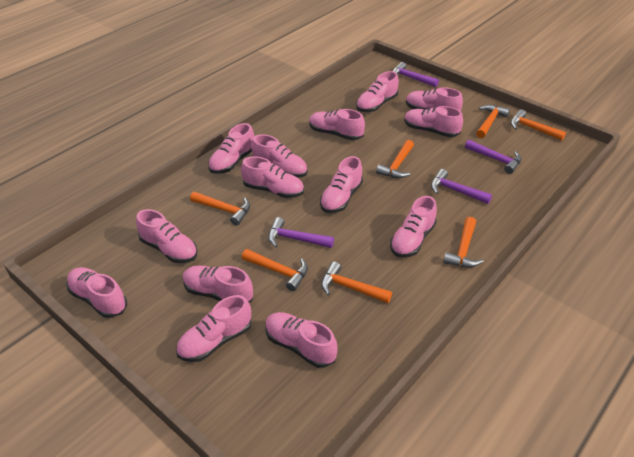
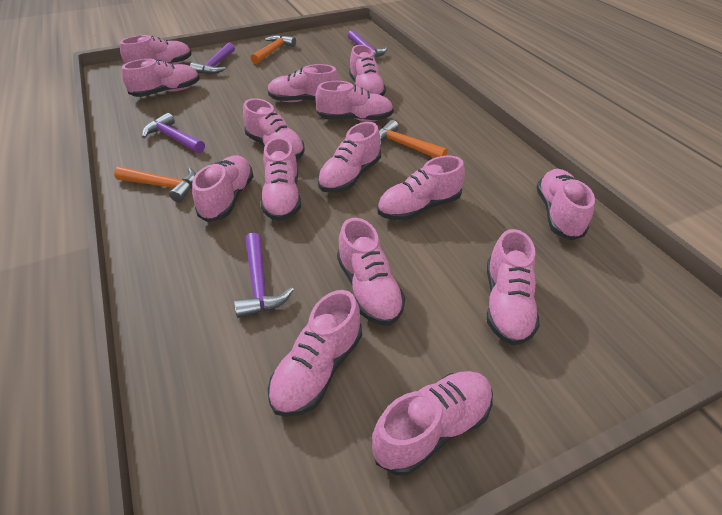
orange hammer: [190,192,250,225] [242,249,308,291] [321,262,392,303] [376,140,414,178] [443,217,484,268] [476,105,510,138] [511,109,566,140] = 7 -> [114,166,196,202] [251,35,296,64] [379,120,448,158] = 3
pink shoe: [67,267,127,318] [136,209,197,263] [176,295,252,362] [183,265,253,303] [208,123,254,174] [241,156,304,198] [251,134,308,178] [265,312,337,368] [309,109,365,140] [320,156,363,213] [356,71,399,112] [390,196,437,257] [404,106,463,137] [406,87,463,111] = 14 -> [120,35,192,65] [122,59,200,97] [192,155,254,222] [243,98,305,159] [261,137,301,221] [267,64,340,102] [268,290,362,417] [315,81,394,122] [317,122,381,193] [337,218,405,326] [349,45,386,96] [372,371,493,475] [377,156,465,221] [487,229,540,345] [536,169,595,240] = 15

